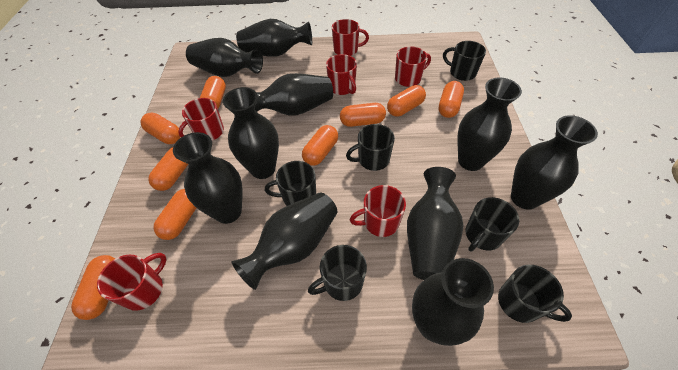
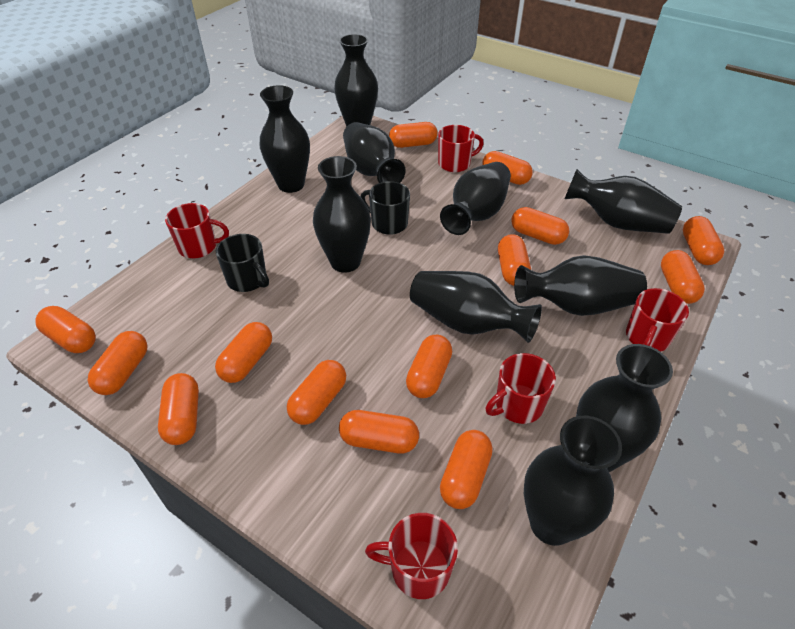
black mug: [265,161,316,206] [308,245,367,301] [346,124,395,171] [443,41,486,81] [466,197,519,252] [498,265,572,323] = 6 -> [216,234,269,292] [361,181,410,235] = 2
orange capsule: [71,255,115,320] [140,112,181,144] [148,147,188,191] [154,189,196,240] [200,76,226,109] [302,125,338,166] [340,103,386,127] [387,85,426,117] [438,81,464,118] = 9 -> [35,306,96,353] [88,331,147,395] [158,373,199,445] [215,322,272,383] [287,360,346,425] [339,410,419,454] [389,122,438,148] [406,335,452,398] [440,430,493,509] [482,151,533,185] [498,234,531,286] [511,207,569,245] [661,250,705,304] [683,216,724,265] = 14
red mug: [97,253,167,311] [178,98,224,141] [326,54,357,95] [332,19,369,56] [350,185,406,237] [395,47,431,87] = 6 -> [165,203,229,258] [365,513,458,599] [438,125,484,172] [486,353,556,424] [626,288,689,352] = 5

